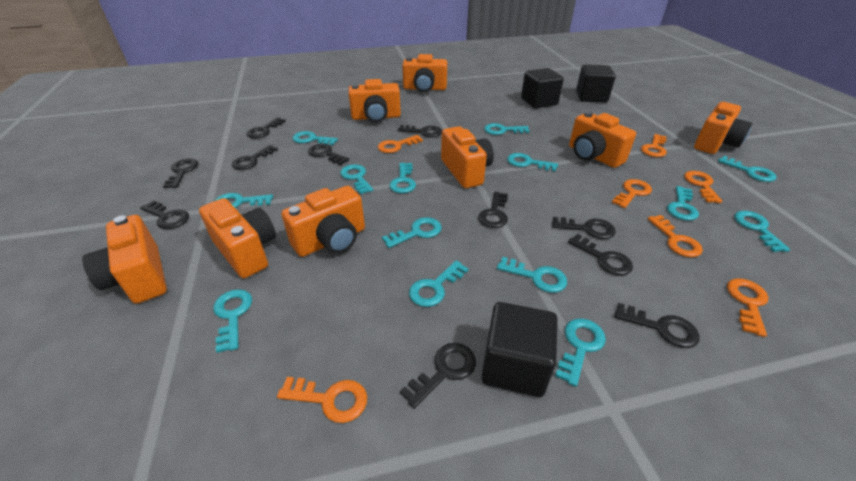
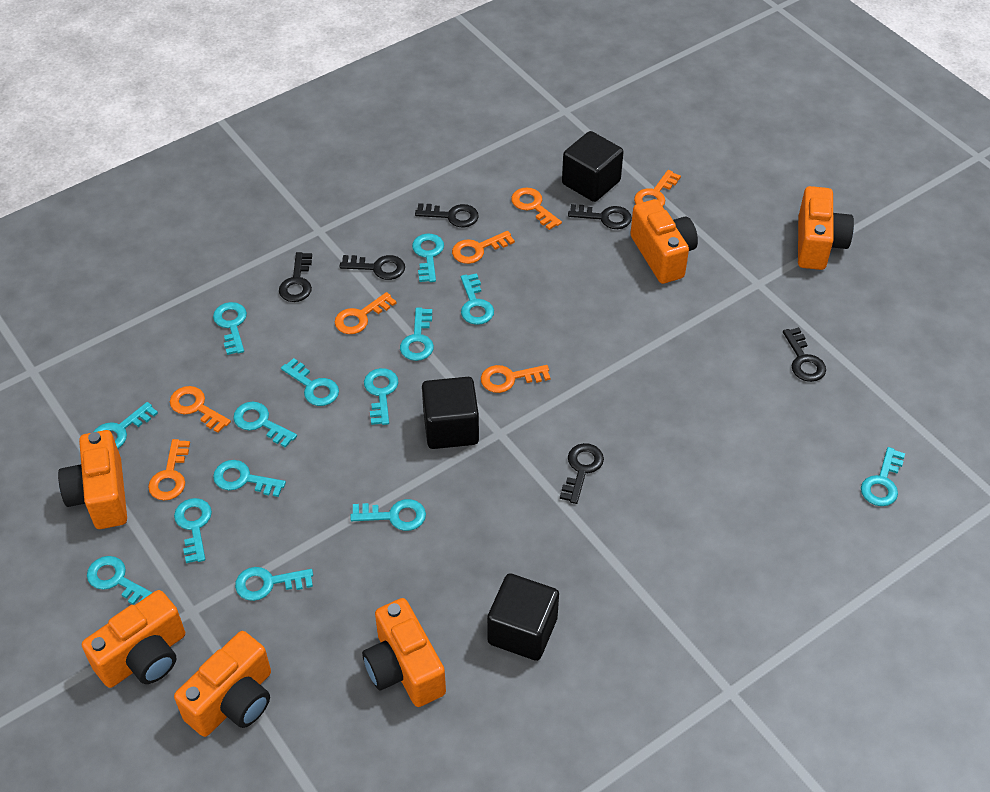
black key: [140,200,189,229] [163,159,198,188] [232,145,278,170] [247,117,285,139] [308,144,349,165] [398,125,442,137] [400,343,476,409] [478,192,508,228] [552,217,616,239] [568,234,633,276] [615,303,700,348] = 11 -> [279,252,312,302] [340,255,405,280] [415,203,479,228] [560,443,604,504] [568,204,632,229] [783,327,826,382] = 6
orange camera: [82,215,167,304] [199,198,276,278] [281,186,365,257] [348,79,401,122] [402,54,448,92] [441,126,494,188] [569,111,636,168] [694,102,752,154] = 8 -> [58,430,127,529] [82,590,185,688] [174,631,271,737] [362,598,446,707] [630,199,698,284] [798,186,854,270] = 6

